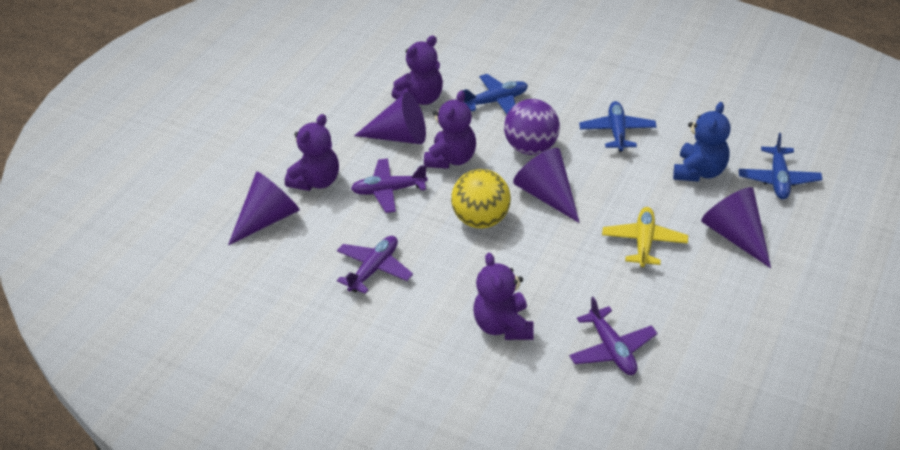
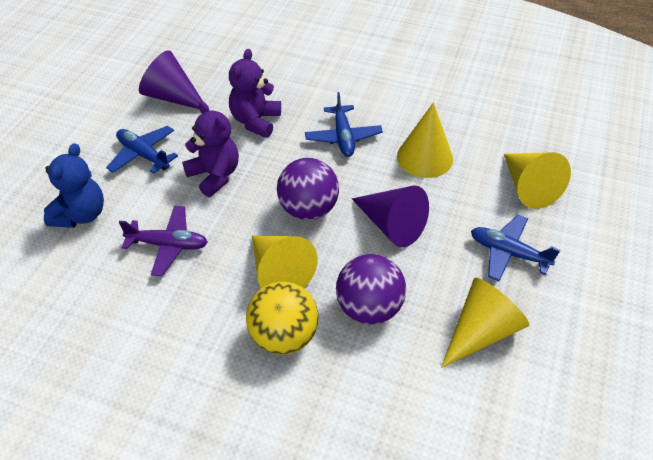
purple ball: [504,99,560,155] = 1 -> [277,158,339,220] [336,254,406,325] = 2
purple cone: [228,171,300,246] [354,92,426,144] [513,148,580,223] [701,187,771,268] = 4 -> [139,50,203,109] [352,185,429,247] = 2
purple plane: [337,236,413,294] [351,158,428,213] [569,297,657,375] = 3 -> [119,206,208,276] = 1
purple teddy bear: [285,114,339,191] [392,35,443,105] [424,91,476,169] [473,252,534,340] = 4 -> [182,101,239,197] [229,49,281,138] = 2
yellow cone: none = 0 -> [252,235,318,288] [397,102,453,178] [441,278,529,368] [504,152,571,209] = 4
yellow plane: [602,207,688,268] = 1 -> none = 0

